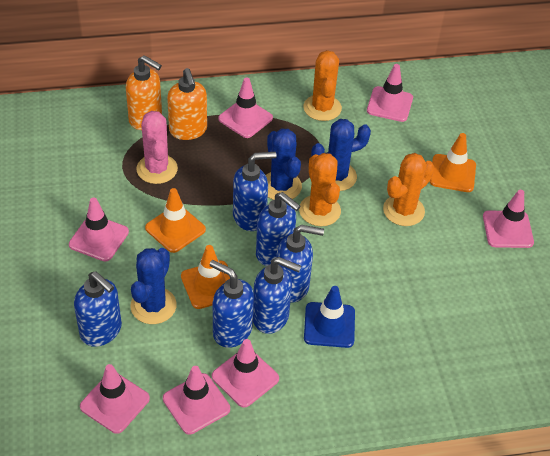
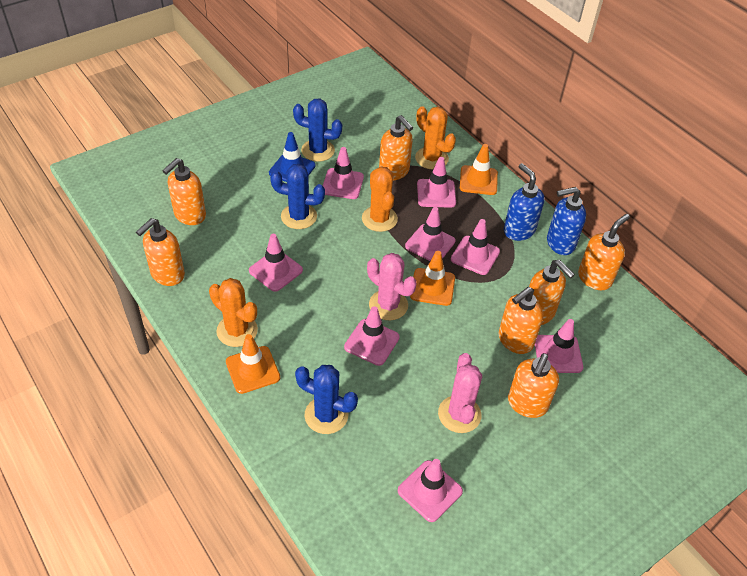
blue soap dispenser: [74,271,122,347] [210,260,254,348] [233,152,276,231] [253,257,301,334] [256,192,301,266] [276,225,324,303] = 6 -> [504,163,544,241] [547,187,586,255] = 2
orange soap dispenser: [126,55,162,130] [167,68,207,140] = 2 -> [136,218,185,286] [162,158,206,225] [379,115,413,180] [499,287,543,354] [508,353,559,418] [529,260,575,325] [578,214,630,290] = 7
pink cactus: [136,111,178,184] = 1 -> [367,253,417,320] [438,353,482,433] = 2
pink traffic cone: [69,197,129,262] [80,364,150,434] [163,366,230,434] [212,339,279,408] [218,77,273,138] [367,64,413,122] [483,190,534,248] = 7 -> [249,234,303,292] [323,147,364,199] [344,306,400,366] [398,459,463,522] [405,207,456,261] [417,157,456,208] [451,219,500,275] [535,319,583,373] = 8

